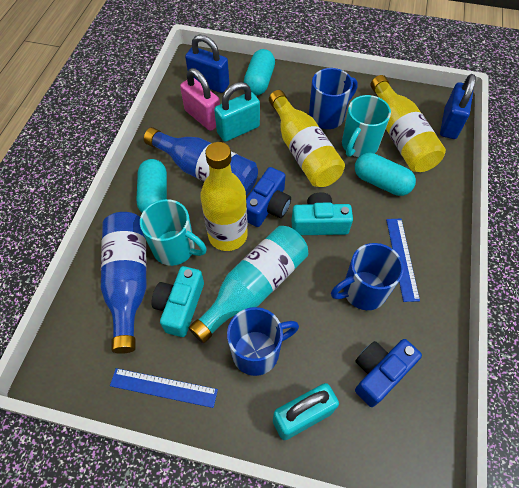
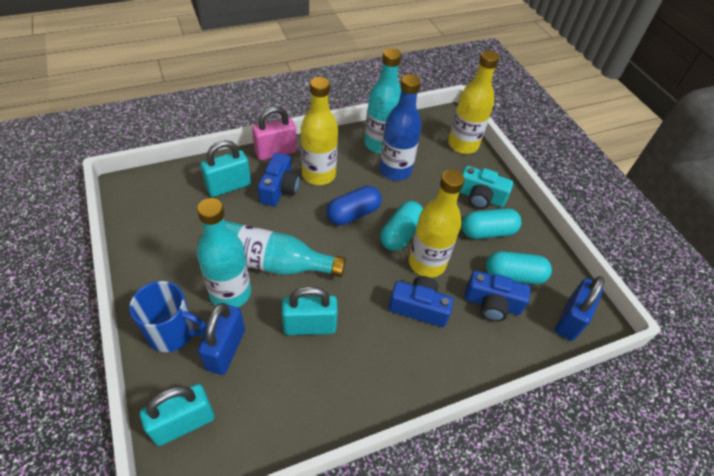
blue bottle: [101,212,147,354] [144,127,258,195] = 2 -> [379,74,422,181] = 1
blue camera: [246,167,291,227] [355,339,422,407] = 2 -> [258,153,300,206] [389,276,454,327] [465,271,531,322] = 3
blue capsule: none = 0 -> [326,186,382,225] = 1
blue mug: [227,307,299,376] [309,68,358,129] [331,243,403,310] = 3 -> [129,281,207,352] = 1
blue ruler: [110,368,218,408] [386,219,420,302] = 2 -> none = 0
turquoise bottle: [189,226,308,343] = 1 -> [197,198,251,307] [225,221,346,277] [364,48,402,153] = 3
turquoise camera: [151,266,204,337] [292,192,353,235] = 2 -> [459,166,513,209] = 1
turquoise mug: [140,199,207,266] [342,95,391,157] = 2 -> none = 0
turquoise padlock: [214,82,260,142] [273,383,339,440] = 2 -> [140,384,214,446] [201,140,251,197] [282,286,338,335] = 3

